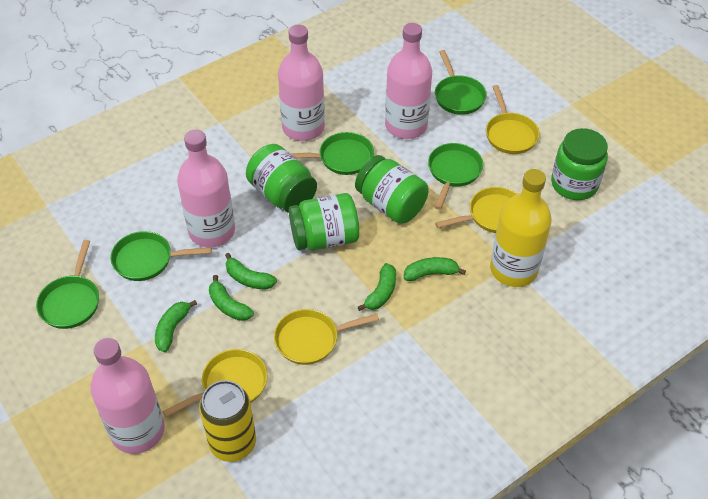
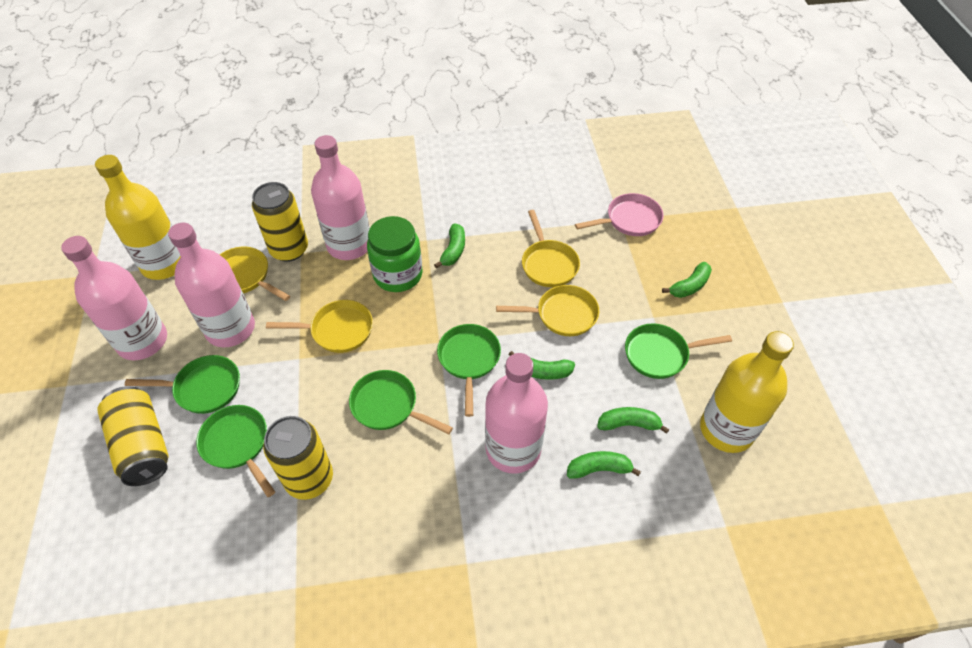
green jar: [246,144,317,213] [289,193,359,250] [355,155,429,224] [551,128,608,200] = 4 -> [367,216,423,292] = 1
pink pan: none = 0 -> [575,193,664,236] = 1
yellow bottle: [490,169,552,287] = 1 -> [95,155,181,280] [700,331,794,453] = 2
yellow can: [199,380,256,462] = 1 -> [97,386,169,486] [252,182,308,262] [263,416,333,500] = 3

